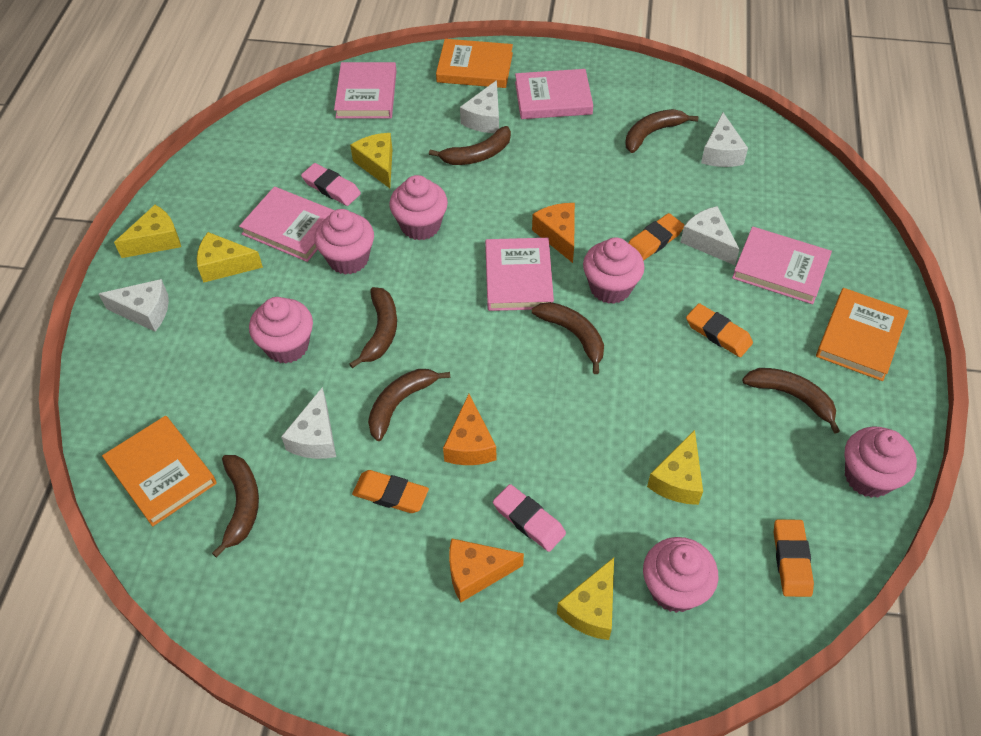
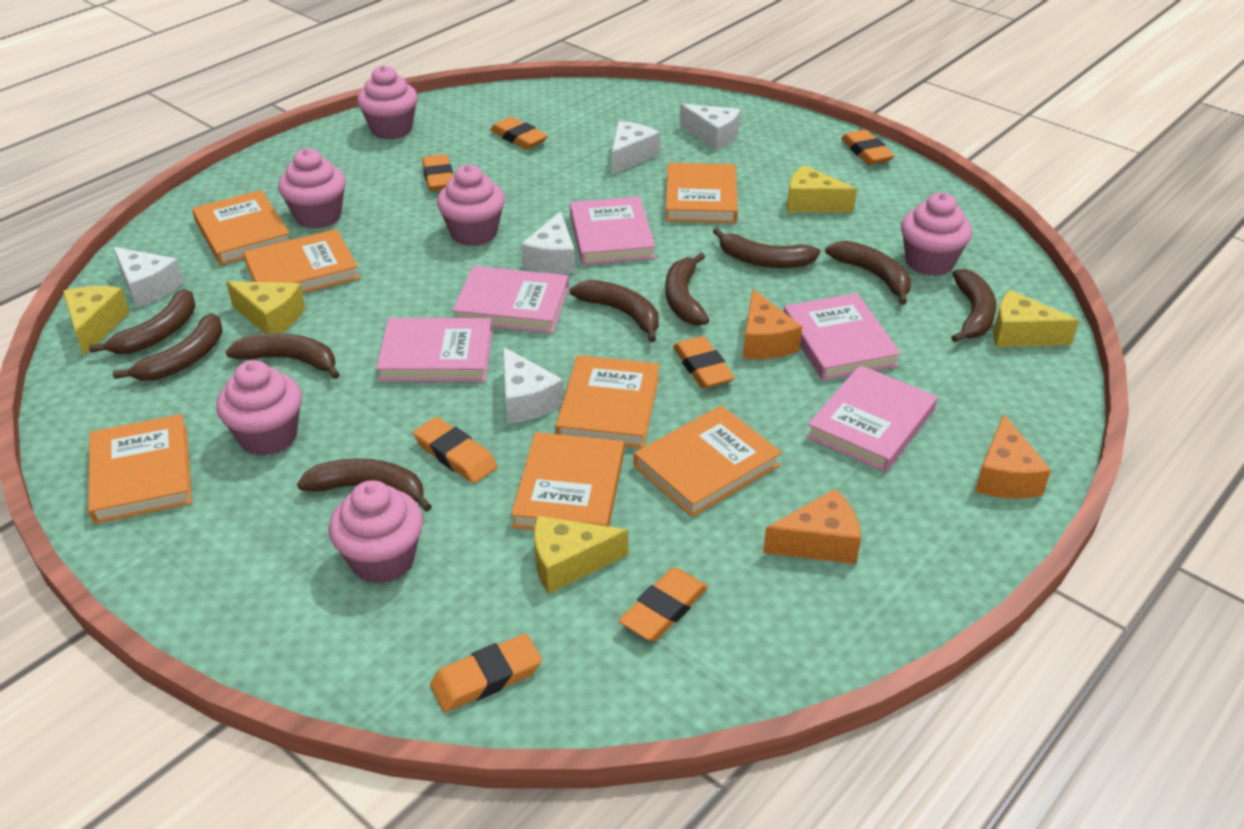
brown banana: [212,455,259,558] [349,287,397,368] [368,369,450,441] [429,126,511,165] [532,302,604,374] [625,109,699,153] [742,368,840,434] = 7 -> [89,289,196,354] [113,313,223,381] [225,333,340,379] [297,458,432,512] [570,280,659,342] [665,253,709,326] [713,228,820,268] [825,241,911,305] [951,269,996,342] = 9
orange book: [102,416,217,526] [436,39,513,88] [816,288,909,381] = 3 -> [88,414,192,524] [192,190,290,265] [243,229,360,294] [511,432,624,530] [556,355,660,448] [634,405,782,517] [666,163,738,223] = 7
orange eraser: [352,470,429,513] [629,213,684,261] [686,303,753,357] [774,519,814,597] = 4 -> [413,417,497,483] [422,154,453,191] [430,634,542,712] [490,117,548,150] [619,567,708,642] [673,336,735,389] [841,129,894,165] = 7
pink eraser: [301,163,361,206] [493,484,566,552] = 2 -> none = 0

